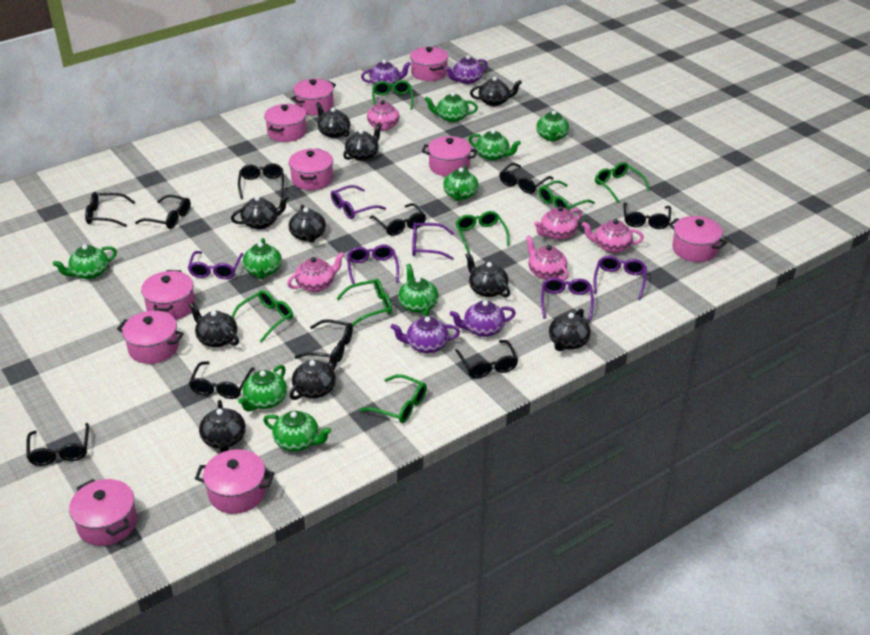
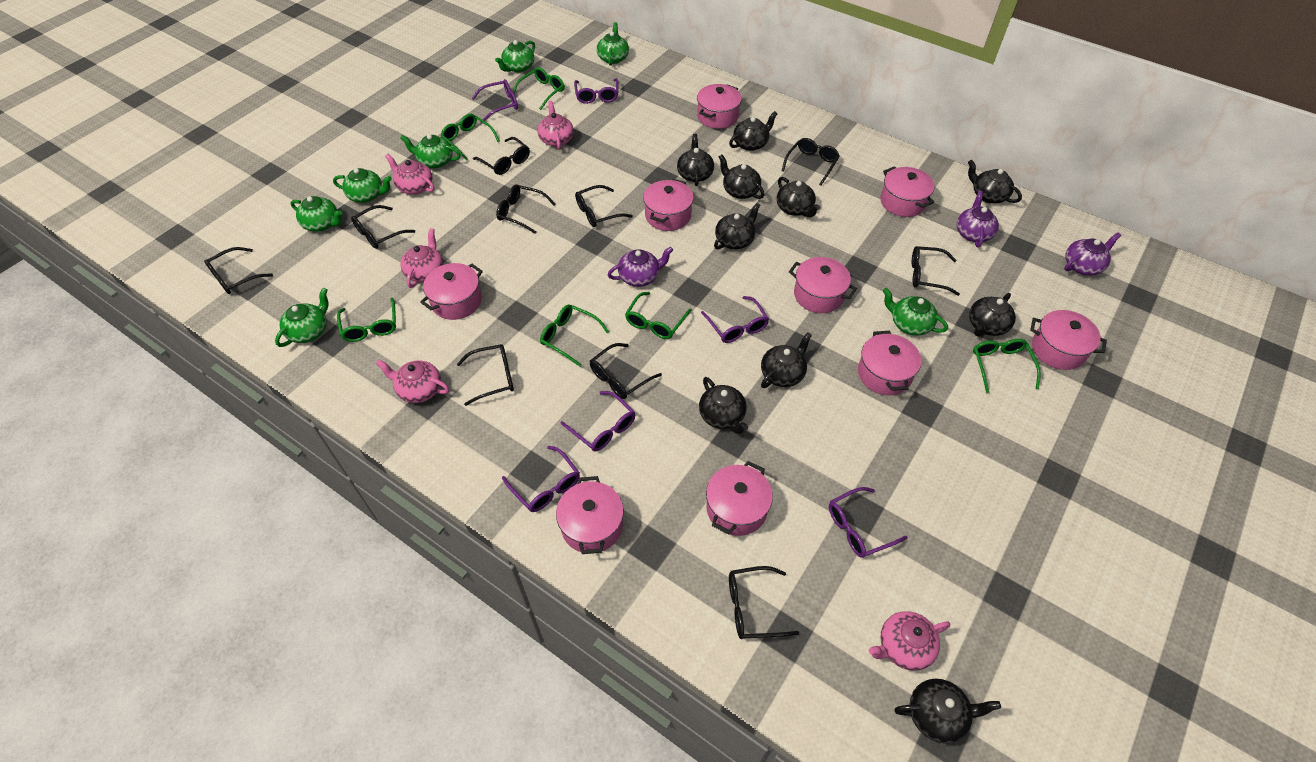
green glasses: [231,290,293,343] [336,279,392,326] [360,374,427,423] [372,80,414,110] [456,211,510,253] [539,180,595,210] [595,162,650,203] = 7 -> [337,298,396,342] [441,114,500,160] [513,67,565,110] [540,304,609,367] [625,292,692,339] [973,339,1041,393] = 6
green teapot: [53,245,117,279] [238,365,287,412] [243,238,282,279] [263,411,331,452] [398,264,438,316] [425,92,478,123] [443,165,479,201] [469,129,521,161] [536,110,569,142] = 9 -> [275,288,329,347] [290,196,342,232] [333,168,392,203] [400,134,461,168] [495,40,535,73] [597,22,629,66] [883,288,948,336] = 7
pink pot: [69,479,137,546] [117,311,184,364] [141,270,195,320] [195,449,274,514] [264,104,306,142] [289,149,333,190] [291,79,336,115] [410,47,449,81] [422,136,477,177] [669,216,727,262] = 10 -> [420,263,483,320] [556,476,624,554] [643,179,694,231] [697,84,742,129] [706,461,773,536] [789,257,857,313] [858,331,921,395] [881,166,934,217] [1030,310,1107,370] = 9
purple teapot: [361,60,411,87] [390,316,460,353] [445,55,488,84] [450,300,516,337] = 4 -> [608,247,673,287] [957,191,999,247] [1064,233,1121,275] = 3

